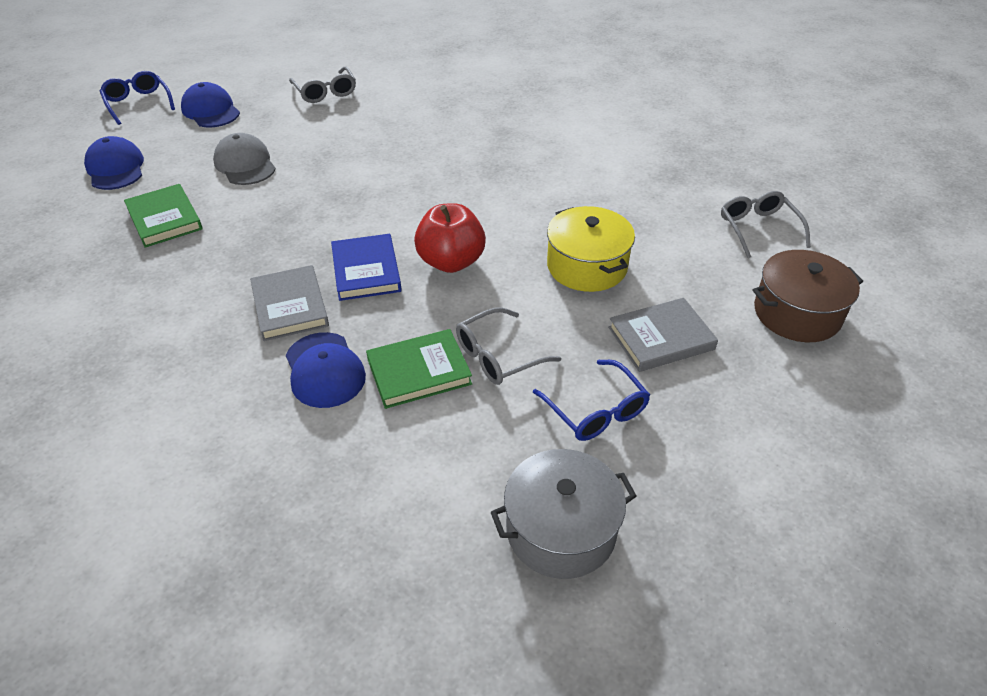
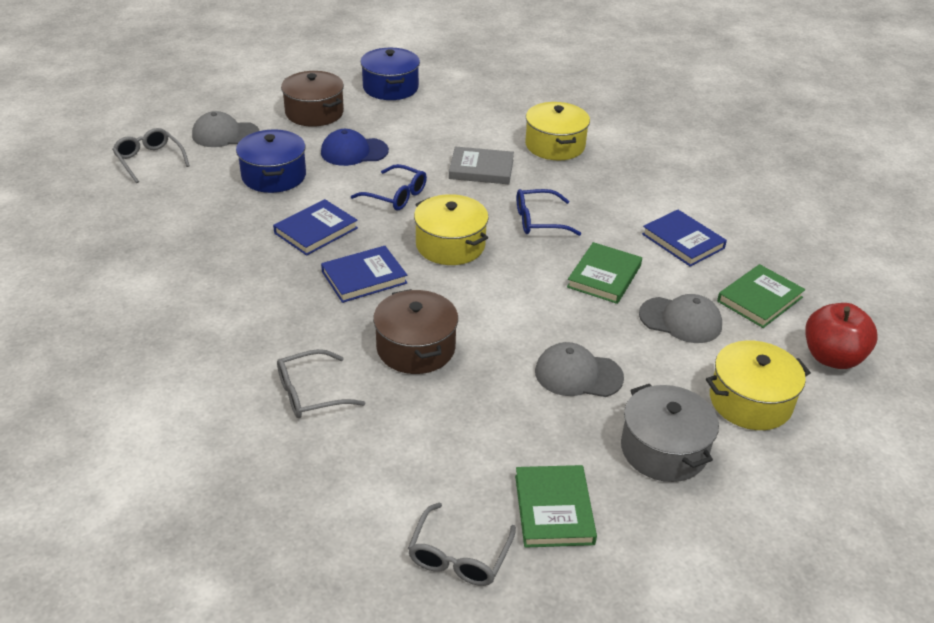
blue book: [331,234,402,301] = 1 -> [273,199,358,256] [321,246,407,303] [642,209,727,267] = 3
blue cap: [84,136,144,190] [181,82,240,127] [286,332,366,408] = 3 -> [321,129,389,166] = 1
blue pot: none = 0 -> [236,129,306,193] [360,48,420,100] = 2
brown pot: [753,250,863,342] = 1 -> [281,71,344,127] [373,289,458,374] = 2
green book: [124,184,203,248] [366,329,472,409] = 2 -> [515,465,597,548] [567,242,642,304] [717,264,805,328] = 3
grey book: [250,265,329,341] [608,298,718,372] = 2 -> [449,146,514,184] = 1
grey cap: [213,133,276,185] = 1 -> [192,111,259,147] [535,342,624,397] [639,294,722,343] = 3
yellow pot: [547,206,635,292] = 1 -> [414,194,489,265] [525,102,590,160] [706,340,811,430] = 3

